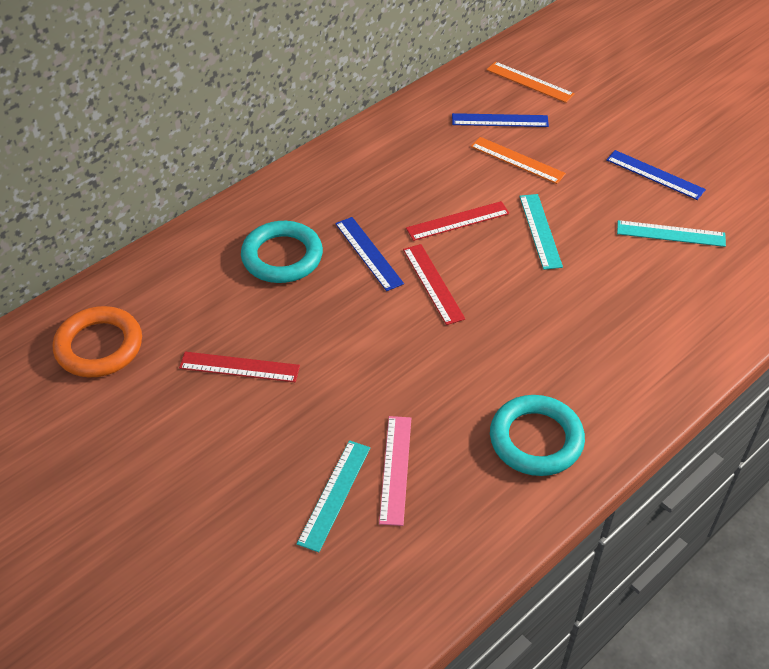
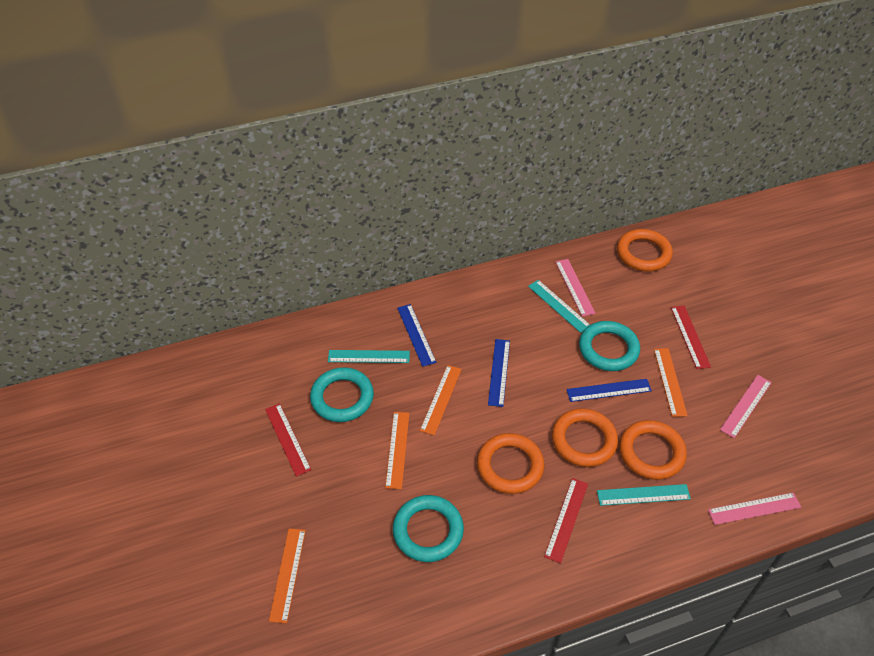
orange ring: [53,306,142,377] = 1 -> [477,433,544,494] [552,408,618,467] [617,229,673,272] [619,420,687,480] = 4
orange ruler: [471,137,566,184] [487,61,575,103] = 2 -> [269,528,306,623] [385,412,409,489] [420,365,462,436] [654,348,688,417] = 4
pink ruler: [379,416,411,526] = 1 -> [555,259,595,317] [708,492,801,525] [720,375,772,438] = 3
turquoise ring: [241,221,323,283] [490,395,585,476] = 2 -> [310,367,374,422] [393,495,464,562] [579,321,640,371] = 3

